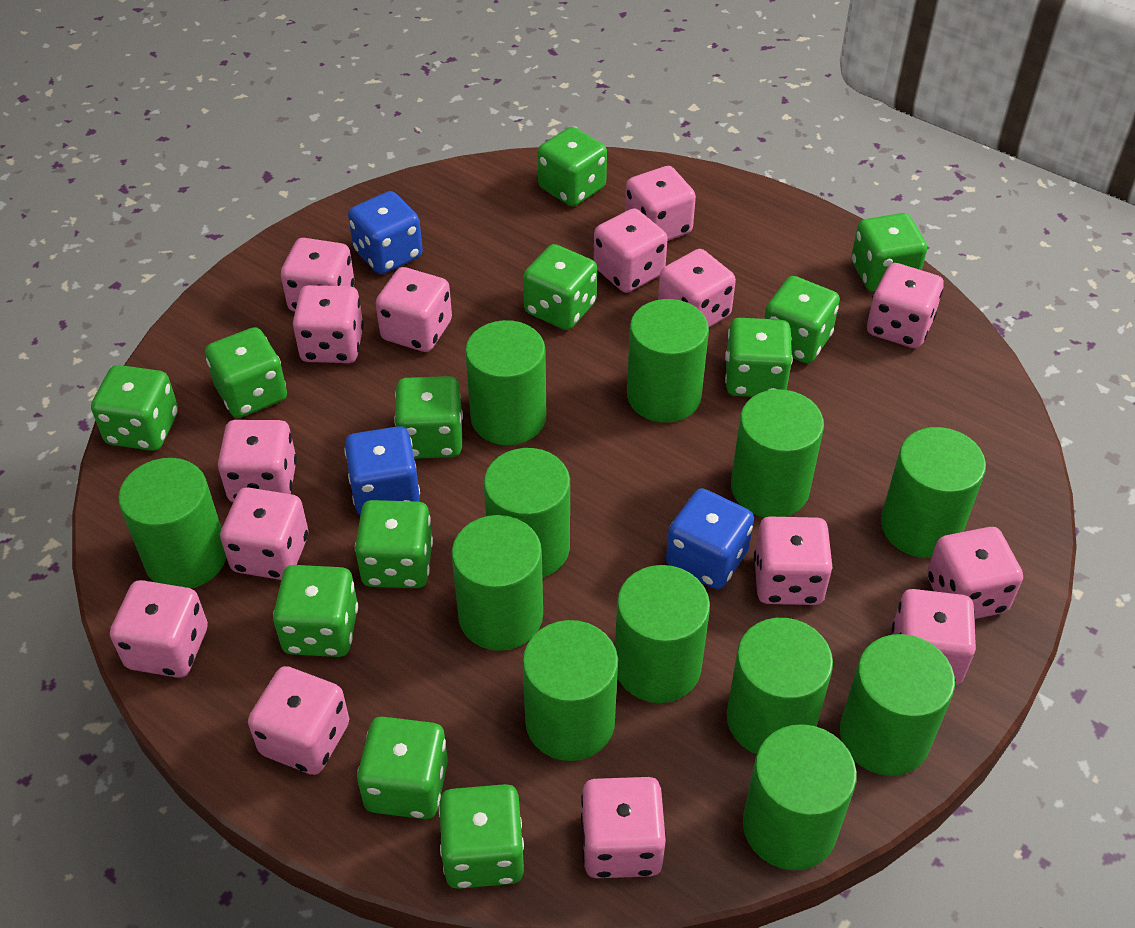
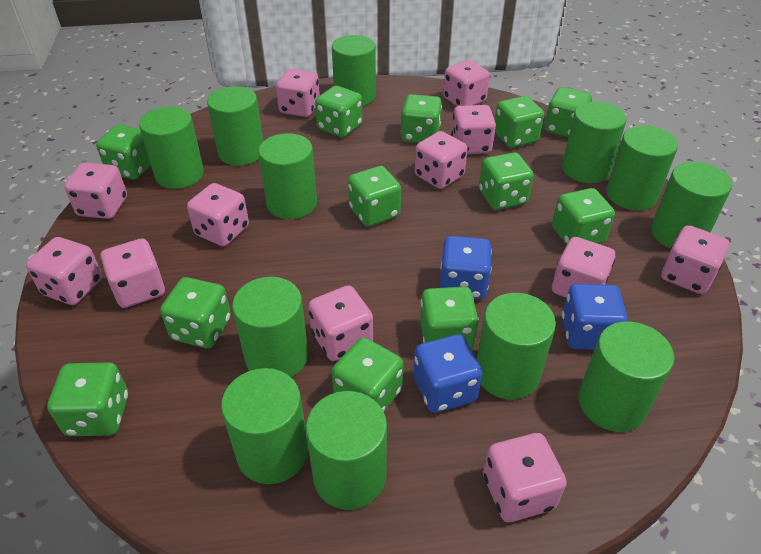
pink dice: [110,580,208,678] [218,420,297,502] [220,488,308,580] [248,666,349,775] [281,238,355,312] [293,285,364,363] [376,267,452,352] [581,777,666,878] [594,208,668,293] [625,166,696,241] [658,249,736,327] [754,517,833,605] [867,263,944,348] [892,589,976,685] [927,527,1023,619] = 15 -> [26,237,102,305] [64,163,127,219] [101,238,165,308] [187,183,249,246] [276,69,320,117] [308,285,373,361] [415,131,468,189] [443,60,490,106] [451,105,496,154] [483,433,567,522] [552,237,615,298] [661,225,729,294] = 12

